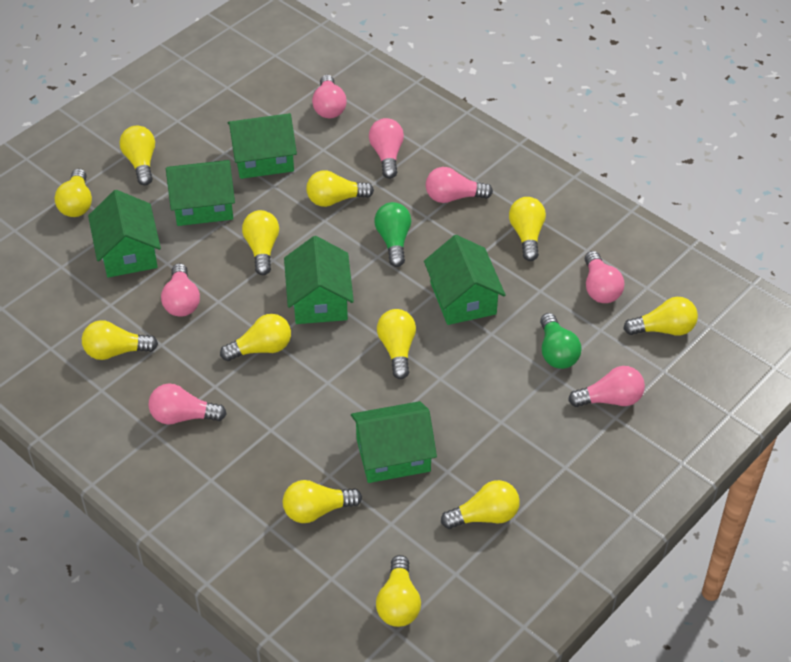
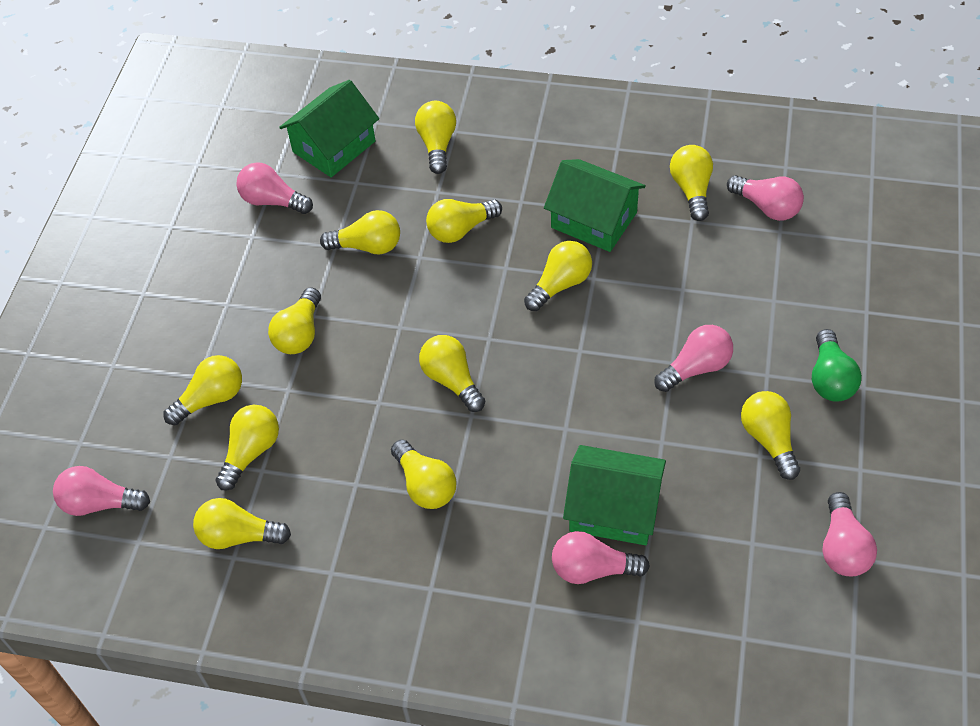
green house: [88,190,161,278] [166,160,235,226] [228,113,297,179] [284,236,354,324] [351,401,437,483] [424,235,506,325] = 6 -> [279,80,379,177] [544,159,646,252] [563,445,666,545] = 3
green light bulb: [374,202,411,267] [540,313,581,369] = 2 -> [812,329,862,402] = 1
pink light bulb: [149,383,227,425] [161,263,200,317] [312,75,347,118] [369,118,404,179] [426,167,493,203] [568,366,645,407] [585,251,624,303] = 7 -> [53,466,150,516] [236,162,313,214] [552,531,650,584] [654,325,733,392] [727,175,804,221] [823,492,877,577] = 6

